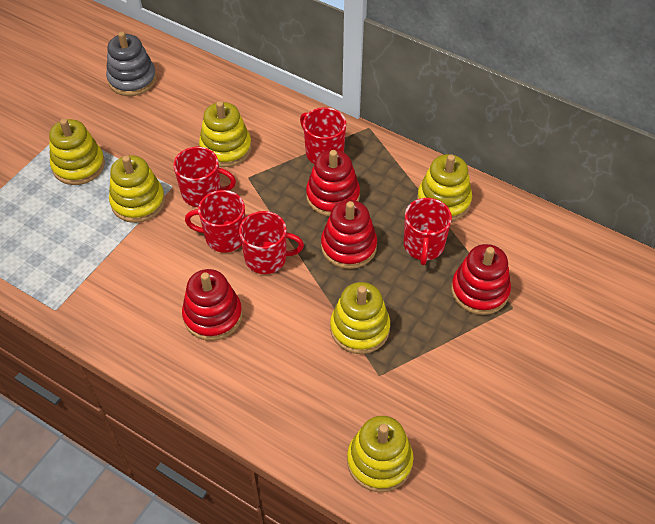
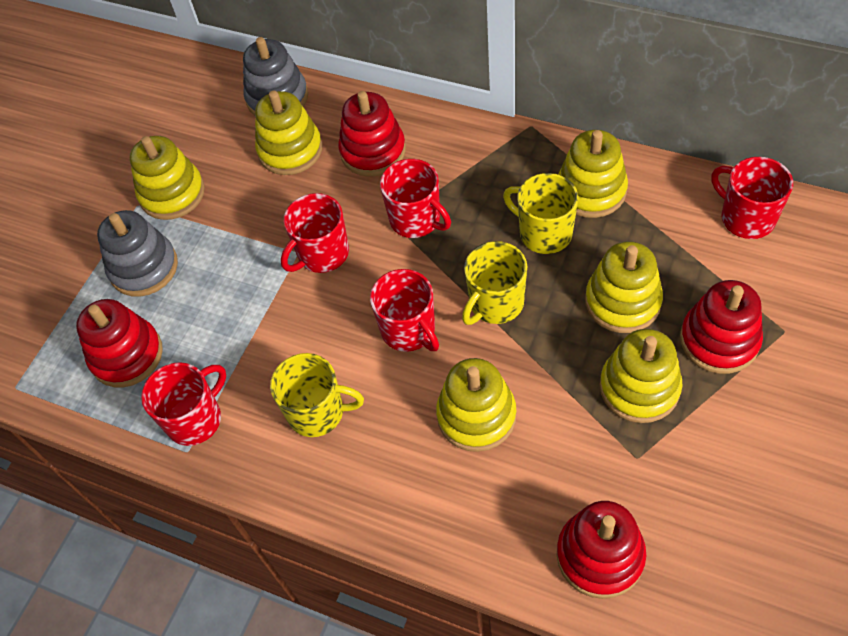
grey stacking toy: [106,31,157,96] = 1 -> [97,210,178,297] [243,37,308,116] = 2
yellow mug: none = 0 -> [270,353,364,437] [462,241,528,325] [503,173,578,254] = 3

